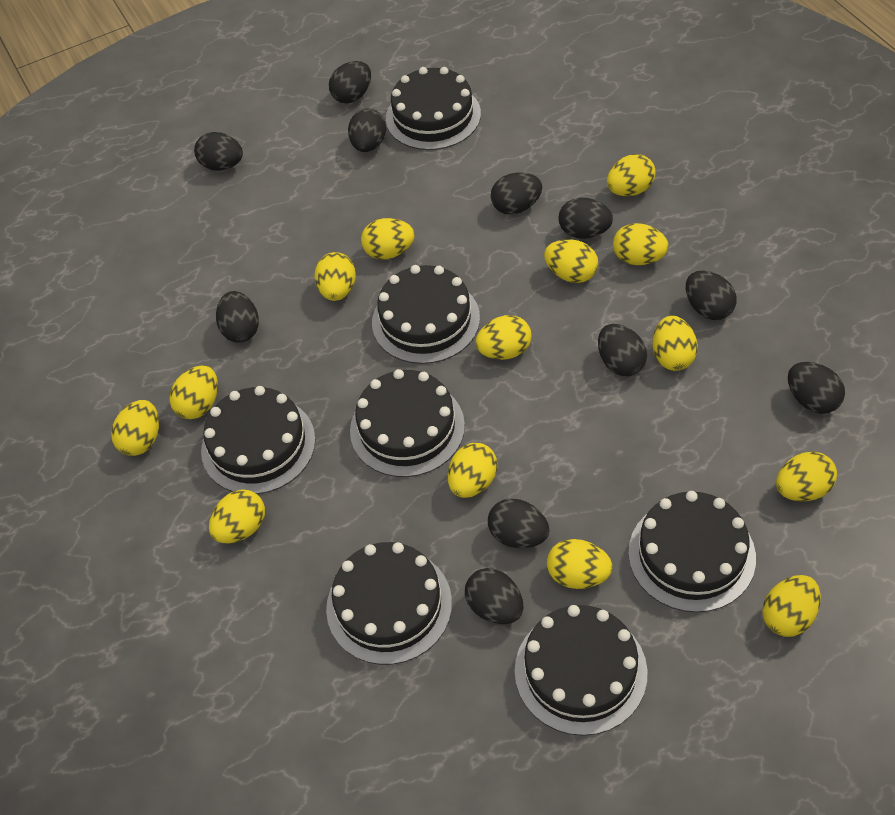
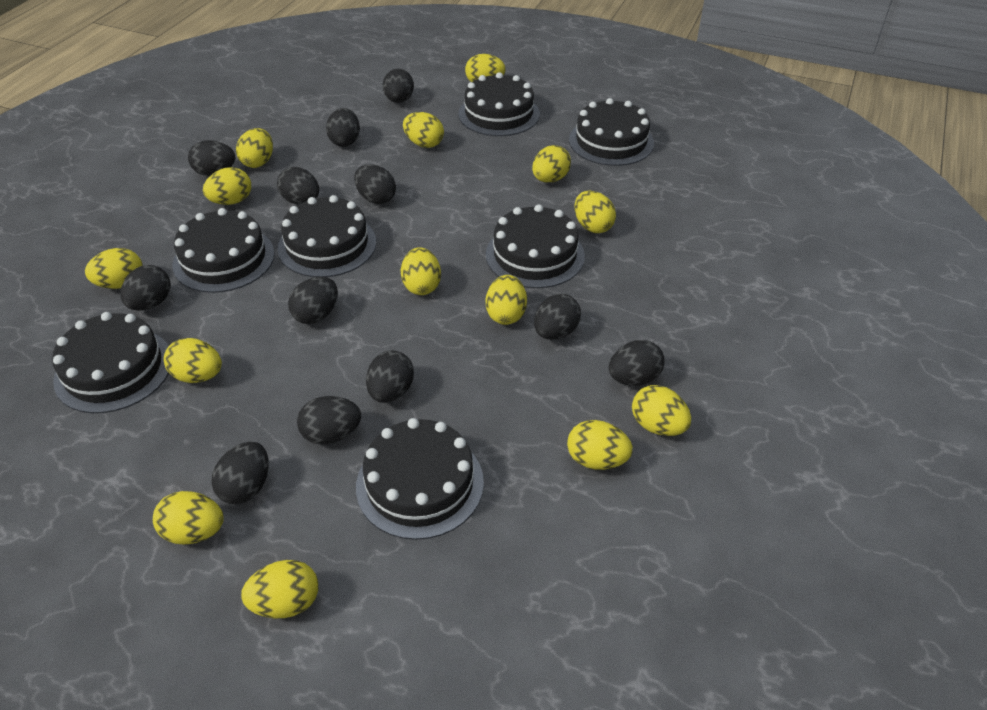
black egg: [194,132,243,171] [216,291,259,343] [329,61,371,104] [348,108,386,152] [465,568,523,624] [488,498,549,548] [491,173,542,215] [559,198,613,239] [598,324,647,376] [686,271,737,320] [788,362,845,414] = 11 -> [120,265,171,311] [188,140,235,176] [211,442,269,504] [277,167,319,204] [288,277,338,324] [297,396,361,444] [326,108,360,147] [354,165,396,204] [366,350,414,403] [383,69,414,103] [534,294,581,340] [609,340,665,386] = 12

